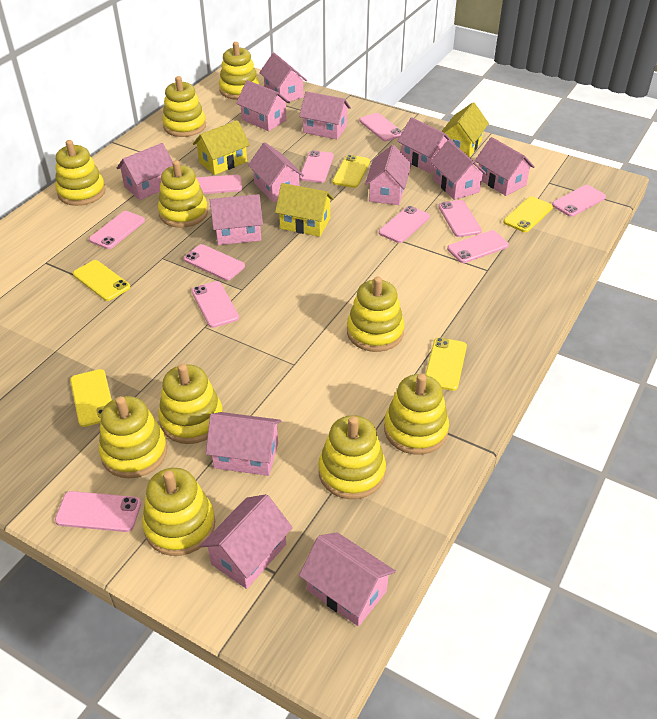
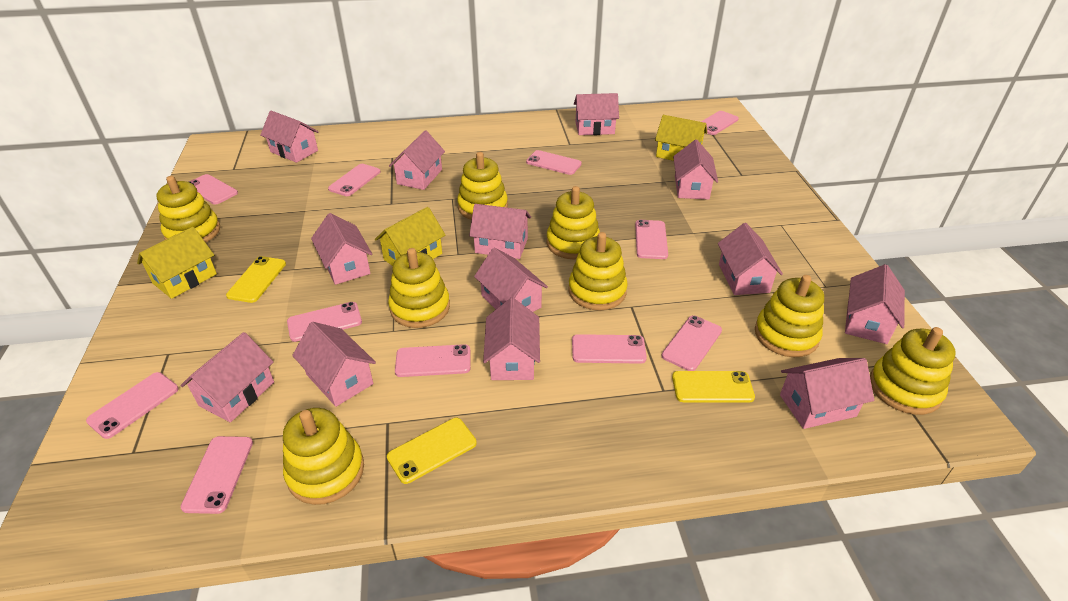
yellow phone: [70,369,112,427] [73,260,130,301] [332,155,370,188] [425,337,467,391] [503,196,553,232] = 5 -> [226,256,286,303] [387,418,477,484] [672,371,755,403] = 3
yellow stacking toy: [55,140,106,206] [99,396,167,478] [142,468,215,556] [158,160,208,228] [158,364,223,444] [162,76,206,137] [219,42,259,100] [318,415,386,499] [347,277,405,352] [384,374,449,455] = 10 -> [156,176,220,243] [283,408,364,505] [388,248,450,328] [457,152,508,220] [546,186,600,259] [568,232,628,310] [755,275,824,357] [870,327,956,415] = 8

